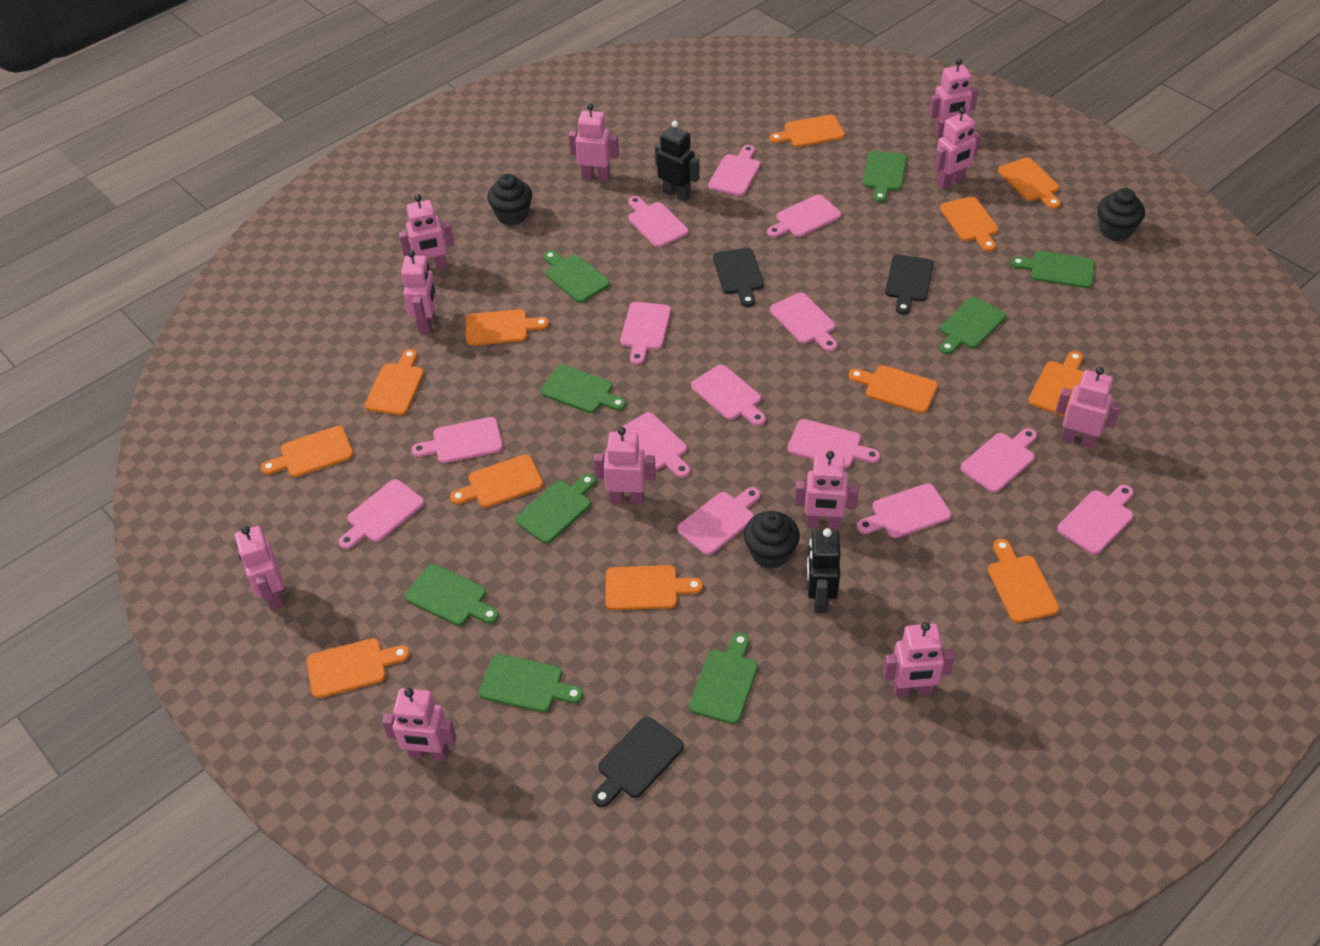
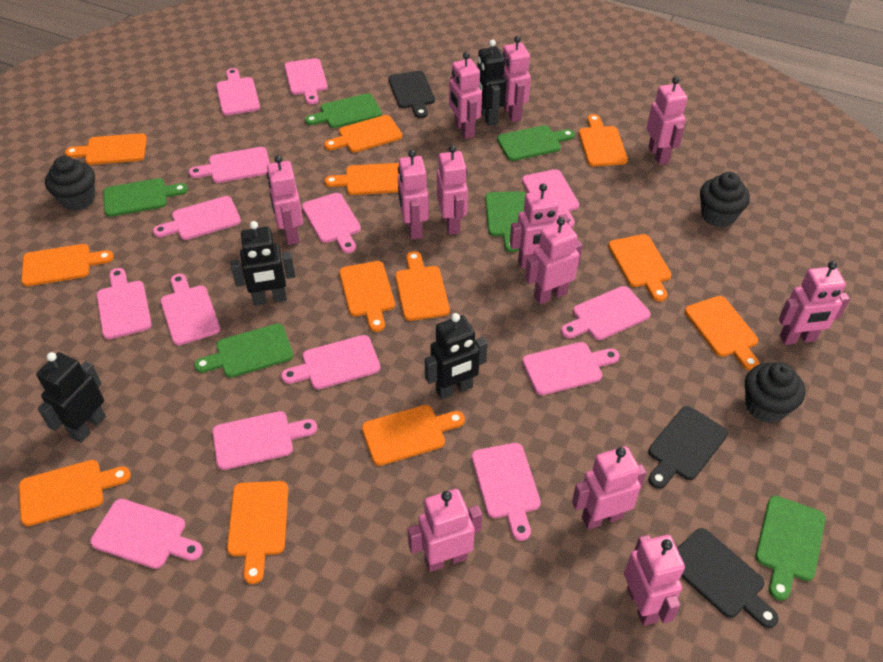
black robot: [655,121,700,202] [807,528,841,613] = 2 -> [36,352,106,443] [230,221,295,306] [425,313,488,400] [477,39,506,126] = 4
green cutting board: [405,564,499,626] [479,654,583,712] [515,474,596,544] [541,365,626,413] [543,250,610,303] [689,632,758,724] [863,150,907,203] [939,297,1006,354] [1010,251,1095,288] = 9 -> [103,178,188,217] [194,324,293,378] [305,93,382,128] [485,191,526,253] [497,125,575,161] [755,496,826,601] = 6
pink robot: [235,526,284,610] [382,688,457,761] [398,194,454,270] [401,250,437,334] [569,103,619,182] [594,427,656,504] [795,451,859,529] [883,622,955,697] [929,58,979,138] [934,107,981,189] [1056,367,1122,449] = 11 -> [267,155,303,245] [398,150,429,240] [408,489,482,572] [437,145,468,235] [449,52,482,139] [503,36,531,122] [510,184,569,269] [525,217,583,304] [572,446,646,529] [624,535,685,626] [647,77,687,165] [779,261,850,345] = 12

